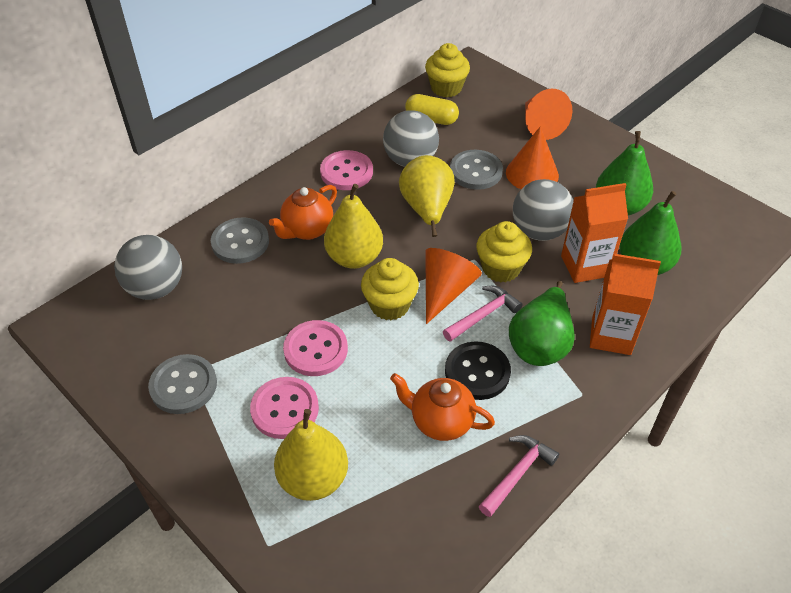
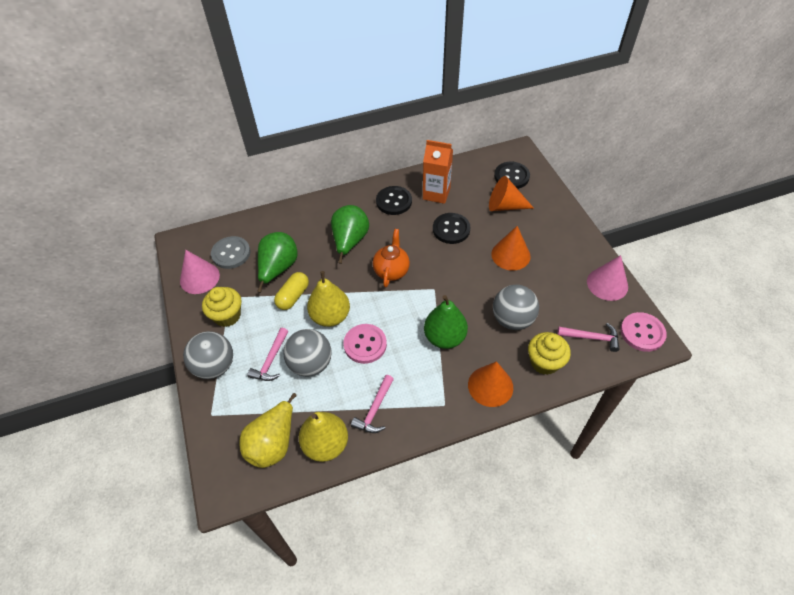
black button: [445,341,511,400] = 1 -> [376,186,412,215] [433,213,470,244] [494,162,530,189] = 3
grey button: [148,354,217,414] [211,217,269,264] [450,150,503,190] = 3 -> [211,236,250,269] = 1
orange carton: [561,183,628,283] [590,254,661,355] = 2 -> [423,140,453,204] = 1
orange teapot: [269,185,337,240] [390,373,495,441] = 2 -> [373,229,410,287] = 1
pink button: [250,377,319,439] [283,320,348,376] [320,150,373,190] = 3 -> [343,324,387,364] [620,312,667,352] = 2
pink cone: none = 0 -> [180,250,220,294] [587,255,628,301] = 2
pink hammer: [443,286,522,342] [479,435,559,517] = 2 -> [247,328,288,381] [351,375,394,433] [557,323,619,352] = 3
yellow cupcake: [361,258,419,320] [425,43,470,98] [476,221,532,282] = 3 -> [202,287,241,327] [528,332,571,375] = 2

